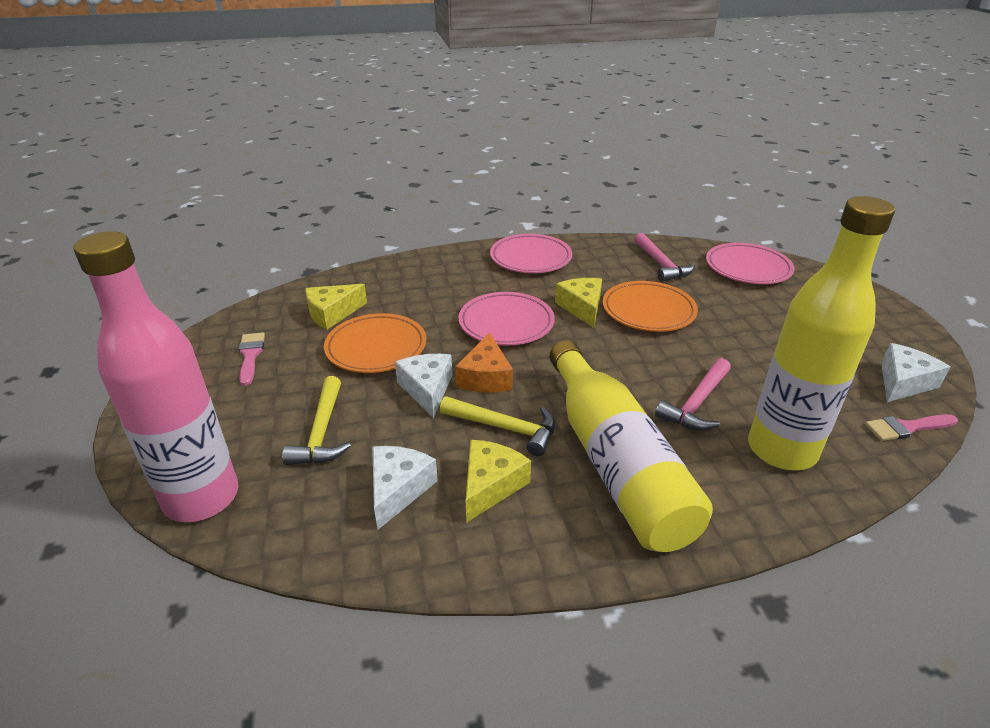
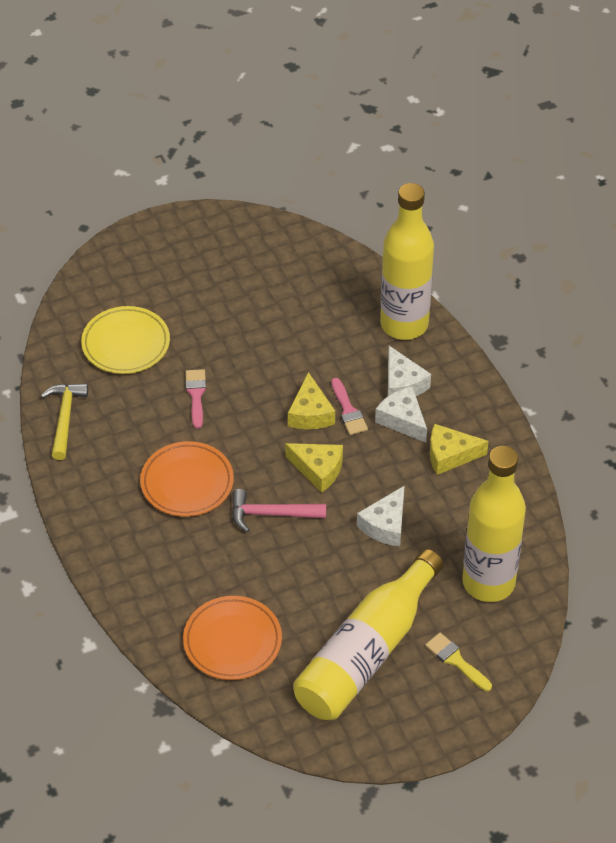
orange cheese: [455,332,513,393] = 1 -> none = 0
pink bottle: [73,231,238,522] = 1 -> none = 0
pink hammer: [634,233,695,282] [655,358,731,431] = 2 -> [232,489,326,532] = 1
pink plate: [458,292,555,346] [490,234,572,273] [706,243,795,284] = 3 -> none = 0
yellow bottle: [550,340,713,552] [748,196,895,470] = 2 -> [293,549,443,720] [380,183,434,340] [462,446,526,602] = 3
yellow brush: none = 0 -> [425,633,492,691] = 1
yellow hammer: [282,376,351,465] [440,396,555,456] = 2 -> [41,383,88,460] = 1
yellow plate: none = 0 -> [81,306,170,374] = 1

